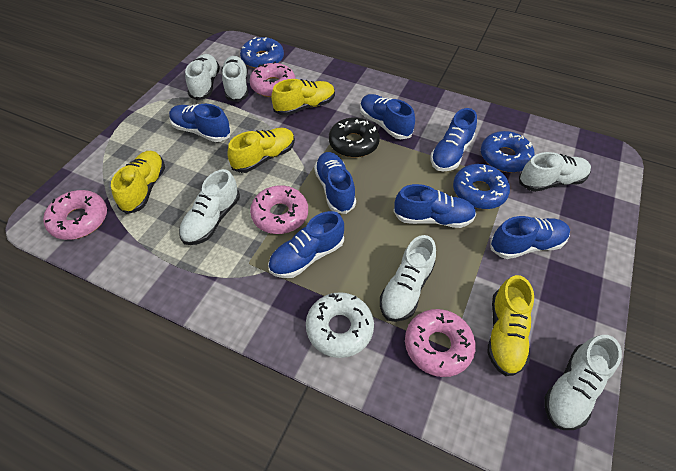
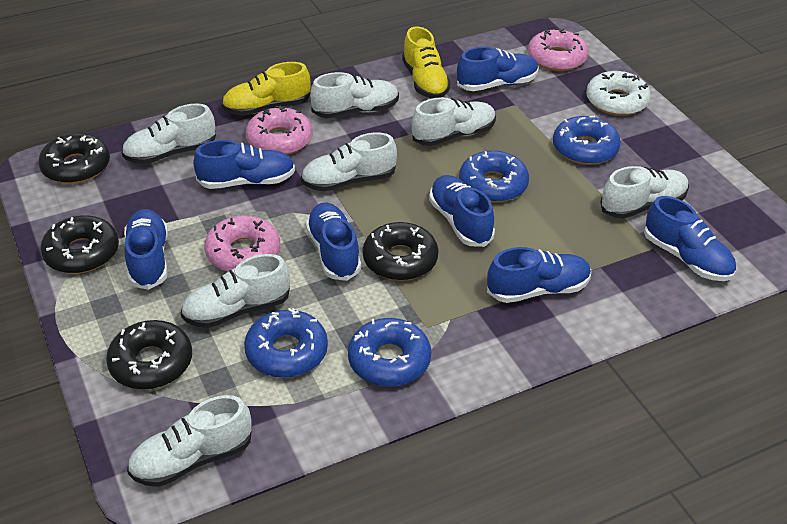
black donut: [329,118,380,158] = 1 -> [38,133,110,184] [41,215,119,274] [106,320,192,390] [363,222,439,281] = 4
blue donut: [240,37,284,69] [453,164,510,209] [481,131,535,173] = 3 -> [244,308,328,378] [348,318,431,387] [459,150,529,202] [553,115,621,165] = 4
pink donut: [43,190,107,240] [250,61,296,97] [250,185,308,234] [405,309,476,377] = 4 -> [204,215,280,272] [246,105,313,155] [528,28,589,71] = 3
white shoe: [179,169,240,245] [185,54,220,100] [222,56,248,102] [380,235,436,322] [519,152,591,192] [544,335,622,430] = 6 -> [122,103,216,164] [127,395,252,487] [181,254,290,328] [301,132,397,191] [310,72,399,118] [412,97,496,146] [600,166,689,219] = 7
yellow shoe: [111,151,165,214] [227,128,295,173] [271,79,335,116] [487,275,534,376] = 4 -> [222,62,311,116] [402,27,451,98] = 2

